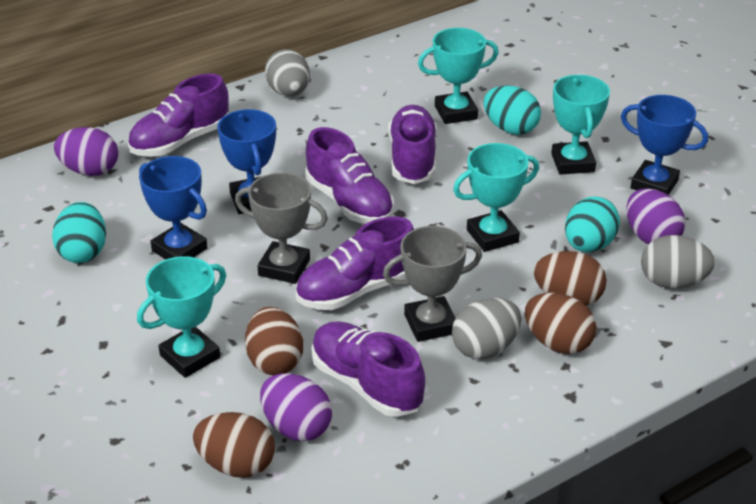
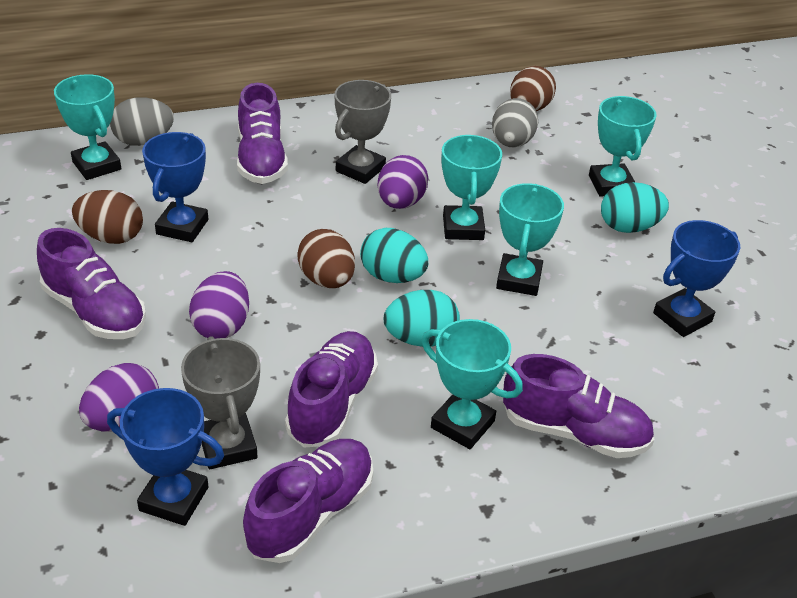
brown egg: [193,412,275,478] [245,307,303,375] [525,293,596,354] [534,251,607,306] = 4 -> [72,190,143,244] [297,229,355,288] [510,66,556,111] = 3
grey egg: [265,49,310,97] [452,298,521,359] [641,235,715,288] = 3 -> [110,97,174,146] [492,98,538,147] = 2
turquoise trophy: [137,256,226,378] [418,28,499,124] [453,143,539,252] [551,75,610,175] = 4 -> [54,74,121,180] [422,319,523,449] [441,135,502,240] [496,183,564,296] [589,96,656,197] = 5

